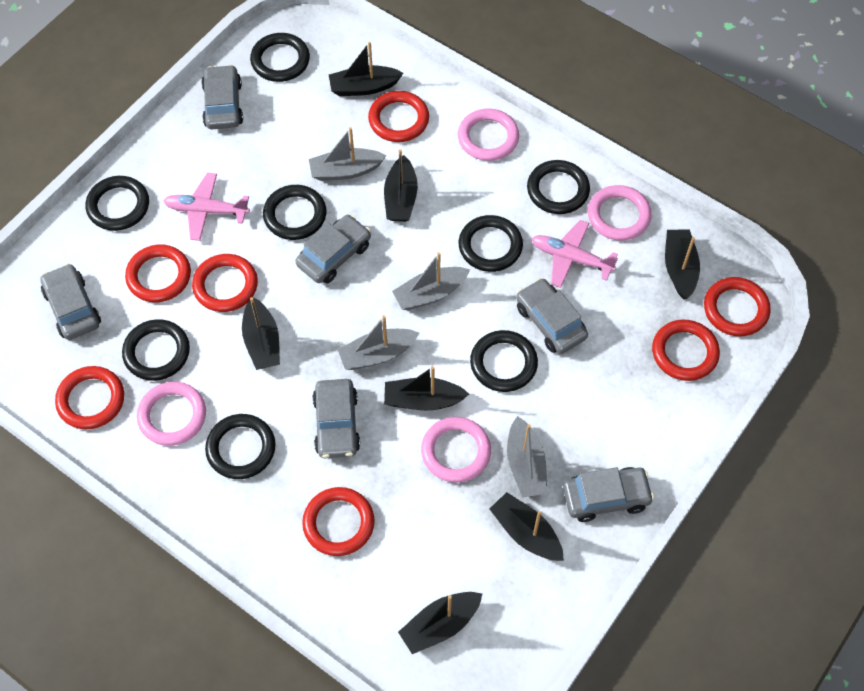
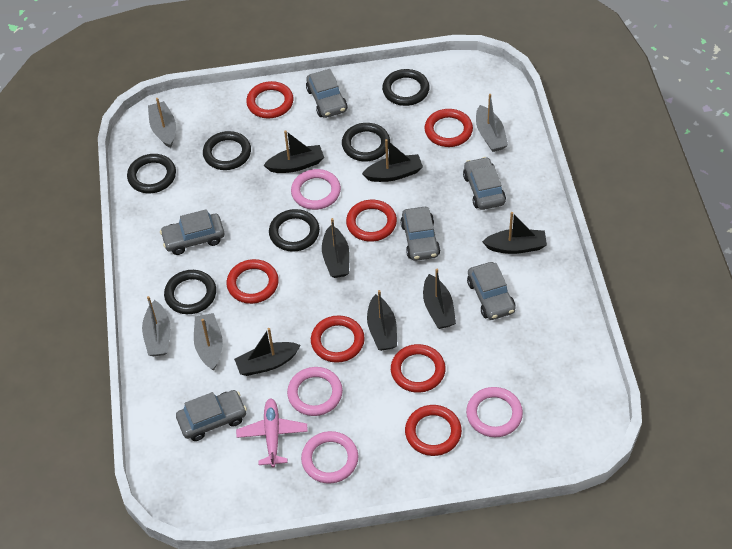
black ring: [86,176,149,231] [122,319,190,381] [205,414,276,479] [250,33,310,82] [263,185,326,240] [459,215,523,272] [470,330,538,392] [527,160,590,214] = 8 -> [127,154,176,193] [164,270,216,314] [203,131,251,170] [269,209,320,252] [342,123,390,161] [382,69,429,106] = 6
pink plane: [163,172,250,241] [531,220,618,288] = 2 -> [236,398,308,468] = 1

